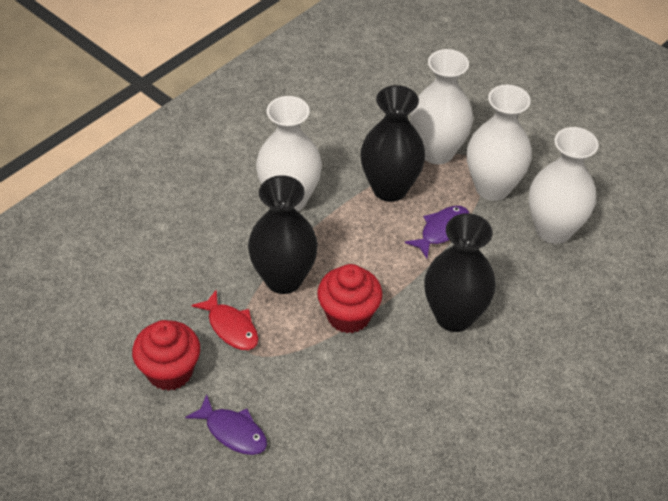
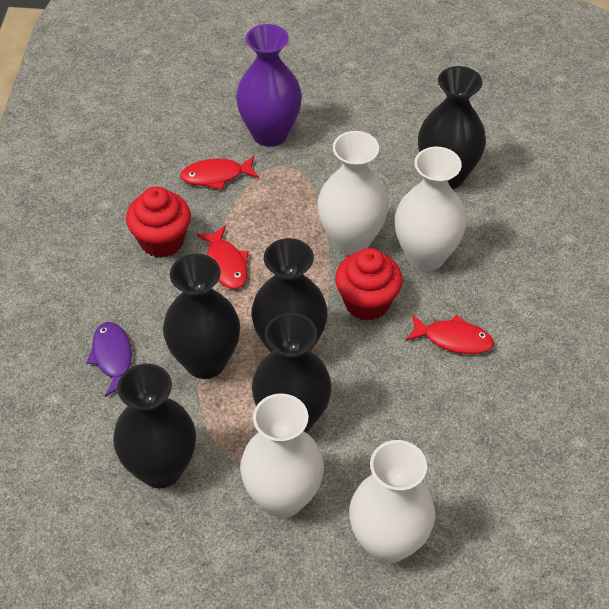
black vase: [248,175,318,294] [361,85,426,202] [424,213,496,332] = 3 -> [113,364,196,488] [163,254,240,379] [251,238,328,352] [252,313,332,433] [418,66,486,189] = 5
purple fish: [185,394,267,455] [405,206,469,258] = 2 -> [86,322,132,397] = 1
purple vase: none = 0 -> [236,24,302,147] = 1
red fish: [191,290,258,350] = 1 -> [180,156,259,190] [196,225,249,289] [406,314,494,354] = 3

